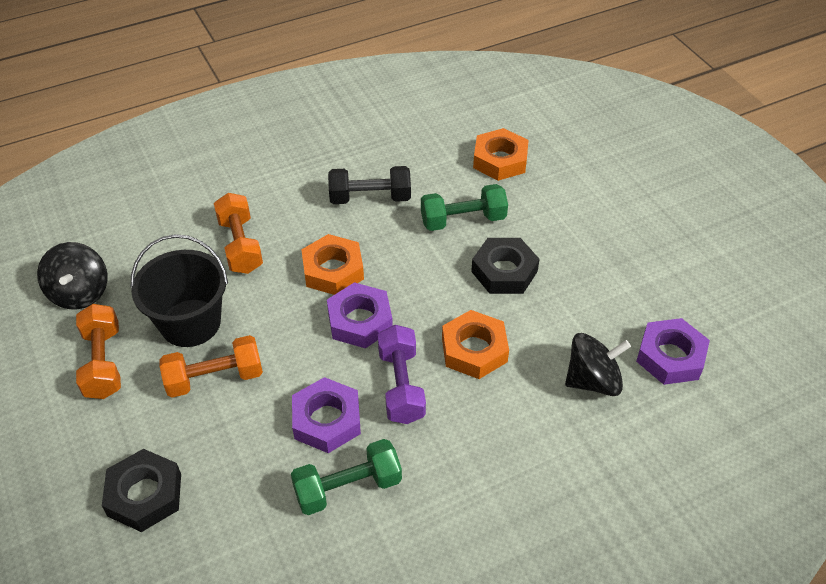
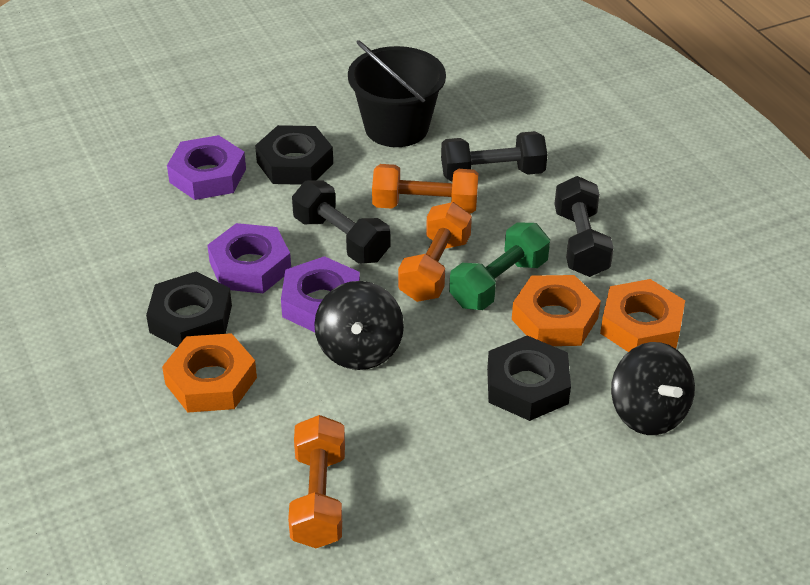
black dumbbell: [328,166,411,204] = 1 -> [292,180,390,264] [441,131,547,182] [555,176,614,277] = 3
black nut: [102,449,181,532] [471,238,540,294] = 2 -> [146,271,232,347] [255,125,333,185] [487,336,571,421] = 3
green dumbbell: [291,439,402,515] [421,184,508,231] = 2 -> [449,222,550,310] = 1
purple dumbbell: [378,325,426,424] = 1 -> none = 0

